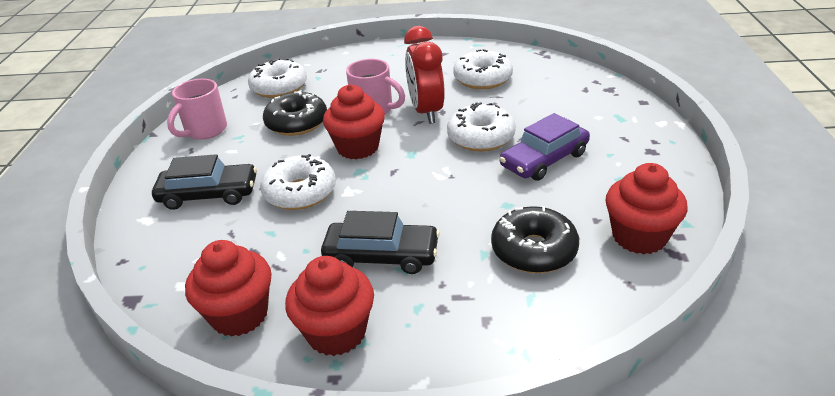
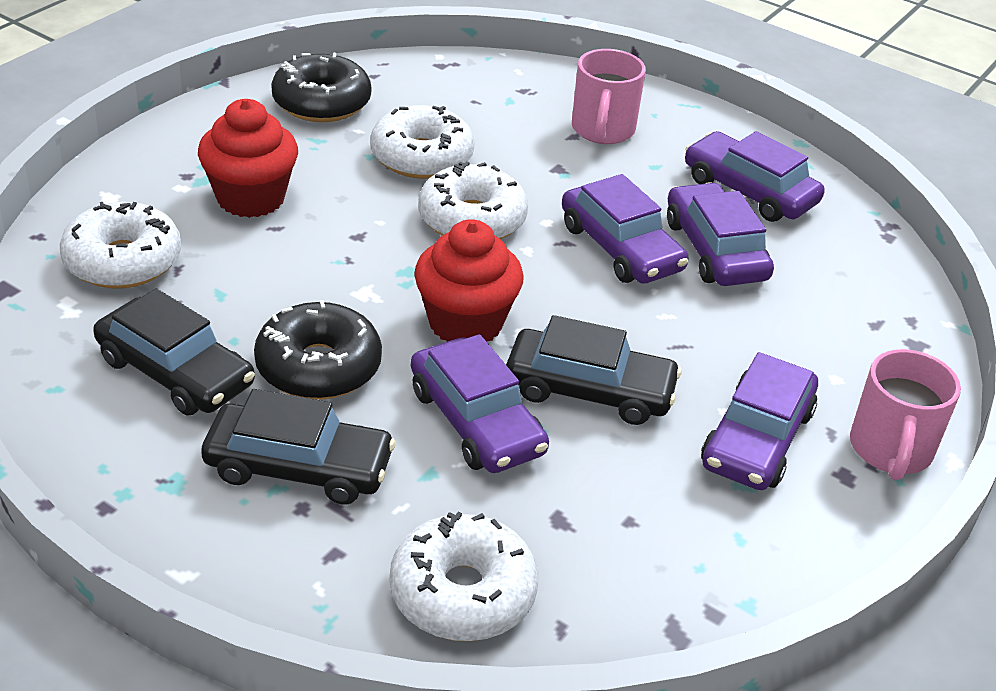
black car: [152,154,257,210] [321,211,440,274] = 2 -> [93,289,255,415] [201,389,396,505] [506,315,682,425] = 3
purple car: [499,113,590,181] = 1 -> [411,334,549,473] [562,174,688,284] [667,182,774,286] [685,131,825,222] [701,352,818,490] = 5
red clock: [404,26,445,124] = 1 -> none = 0
red cupcake: [185,240,272,337] [285,256,374,356] [323,84,385,159] [605,163,688,254] = 4 -> [198,99,298,218] [414,219,523,342] = 2

